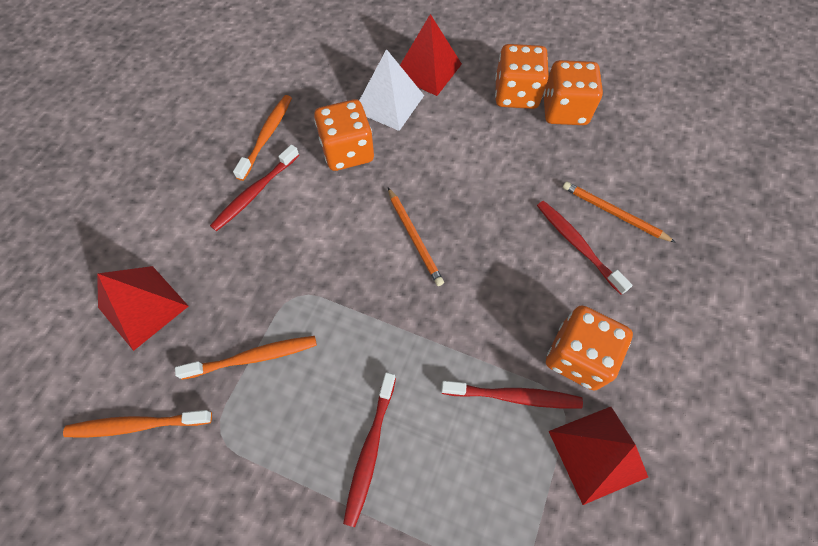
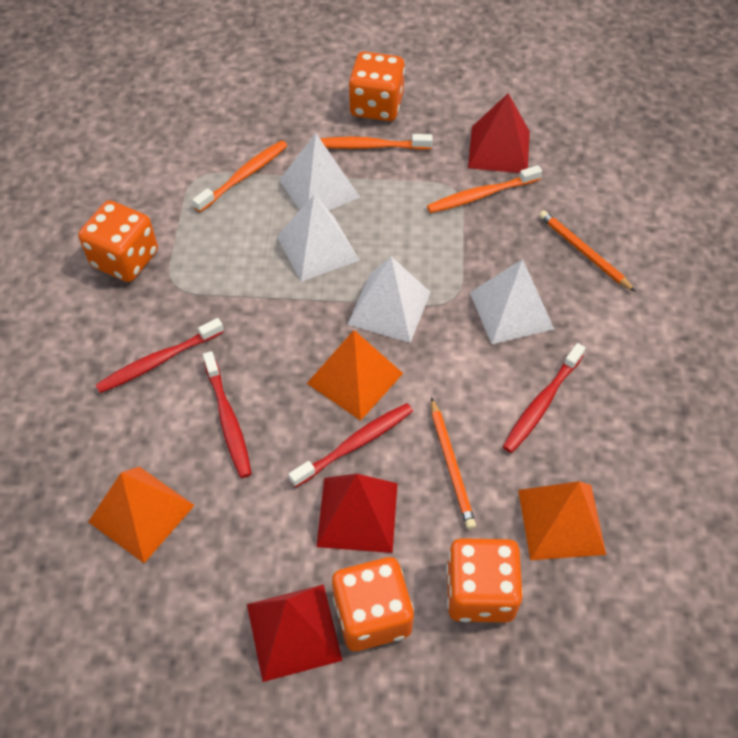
orange pyramid: none = 0 -> [88,467,195,563] [307,330,403,421] [518,481,606,560] = 3
white pyramid: [359,49,424,131] = 1 -> [277,195,360,282] [279,133,360,210] [347,257,431,343] [470,259,554,344] = 4

